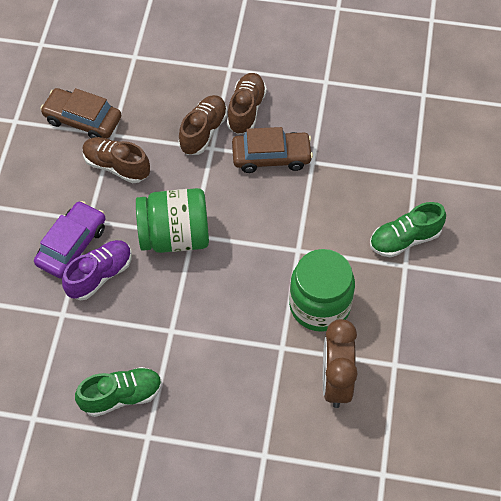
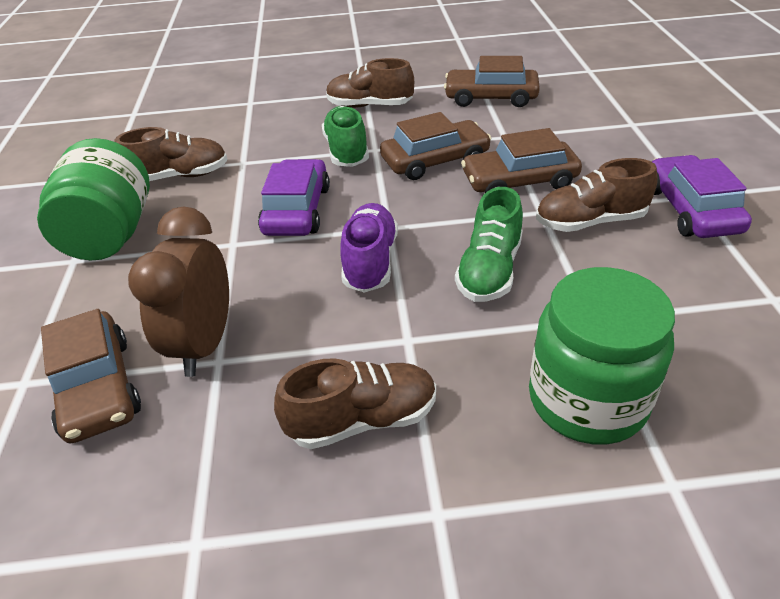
brown car: [40,88,121,138] [232,127,313,173] = 2 -> [41,309,141,443] [380,112,491,180] [444,56,540,107] [461,128,582,193] = 4
brown shoe: [82,137,150,183] [178,95,227,155] [227,73,267,134] = 3 -> [114,127,228,181] [274,358,436,449] [326,58,414,108] [536,158,658,232] = 4
purple car: [34,201,106,279] = 1 -> [258,159,330,236] [652,155,752,238] = 2

